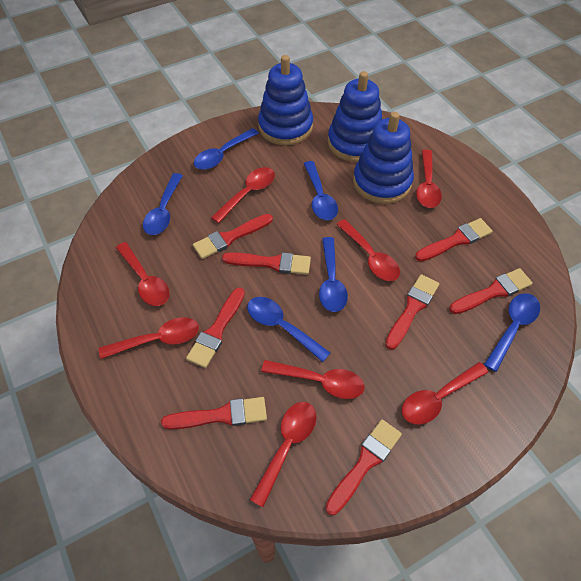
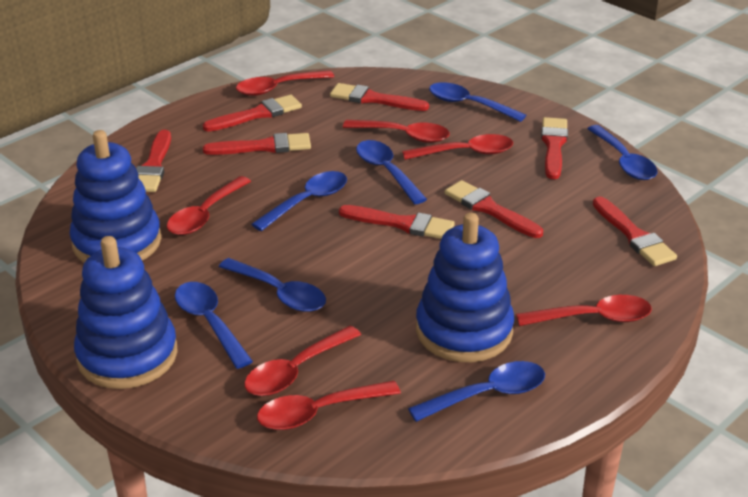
blue spoon: [143,173,183,235] [194,128,259,170] [247,297,330,362] [303,161,338,220] [319,237,348,312] [484,293,540,372] = 6 -> [175,282,253,369] [219,258,326,312] [251,171,347,231] [356,140,427,204] [408,361,545,422] [429,82,526,122] [587,125,657,180] = 7
red spoon: [99,317,199,359] [116,242,170,306] [211,167,275,223] [250,402,317,507] [261,360,364,399] [336,219,400,281] [402,362,488,424] [416,150,442,208] = 8 -> [167,176,251,235] [236,70,334,96] [244,326,361,396] [257,381,401,430] [343,120,450,143] [402,134,513,160] [516,295,652,326] = 7

